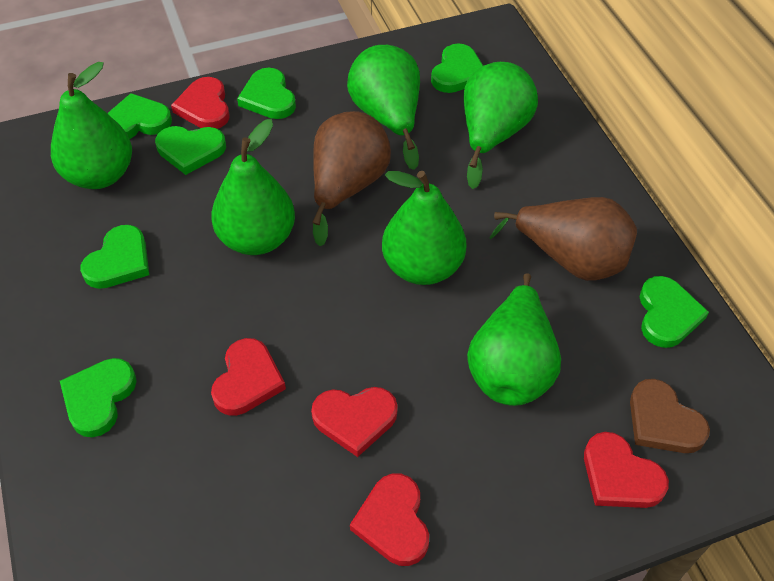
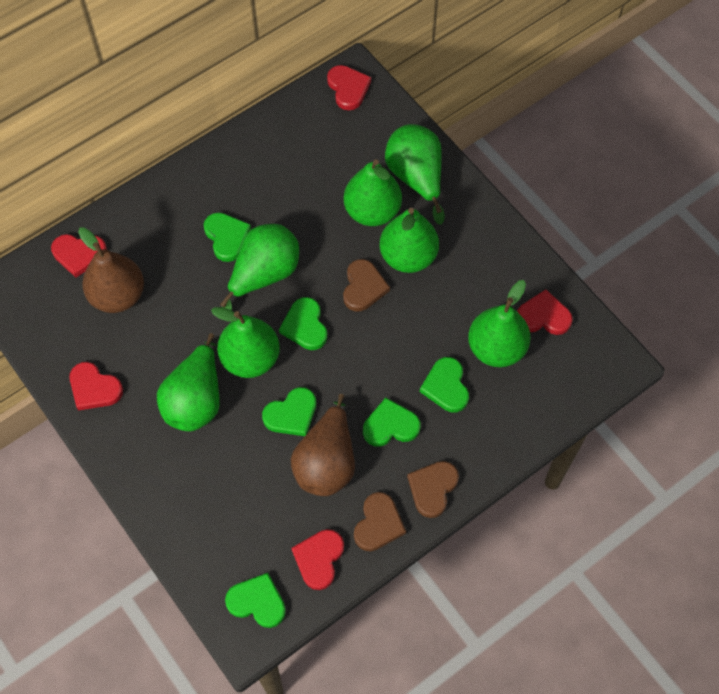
brown heart: [630,379,710,453] = 1 -> [343,259,390,312] [354,492,406,551] [407,461,459,518] = 3
green heart: [60,358,137,437] [80,225,149,289] [107,93,172,139] [155,126,226,175] [237,68,296,119] [431,43,483,93] [639,276,709,348] = 7 -> [204,213,251,262] [225,573,286,628] [262,387,316,436] [279,297,327,350] [363,398,421,447] [420,357,469,412] = 6
green pear: [51,62,132,189] [211,119,295,255] [347,45,420,170] [382,171,467,285] [464,62,538,189] [467,273,561,406] = 6 -> [157,333,220,432] [211,307,280,378] [220,224,299,310] [344,159,402,226] [380,208,439,273] [385,124,445,225] [468,280,531,367] = 7

